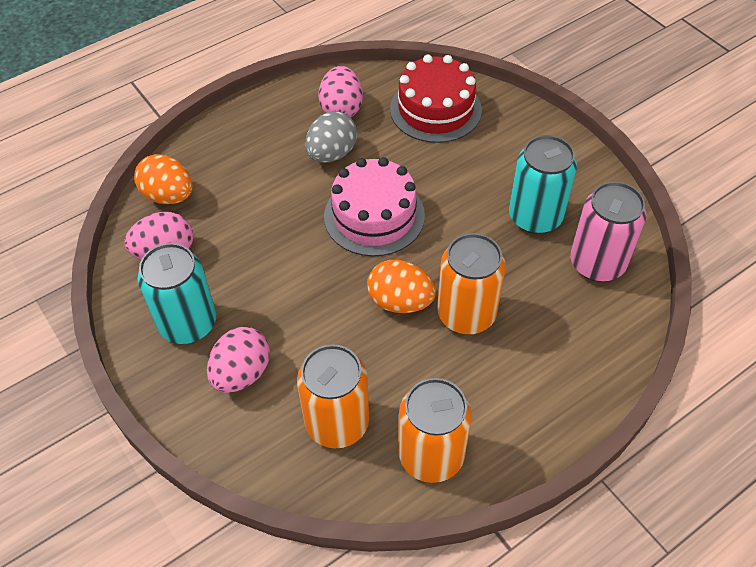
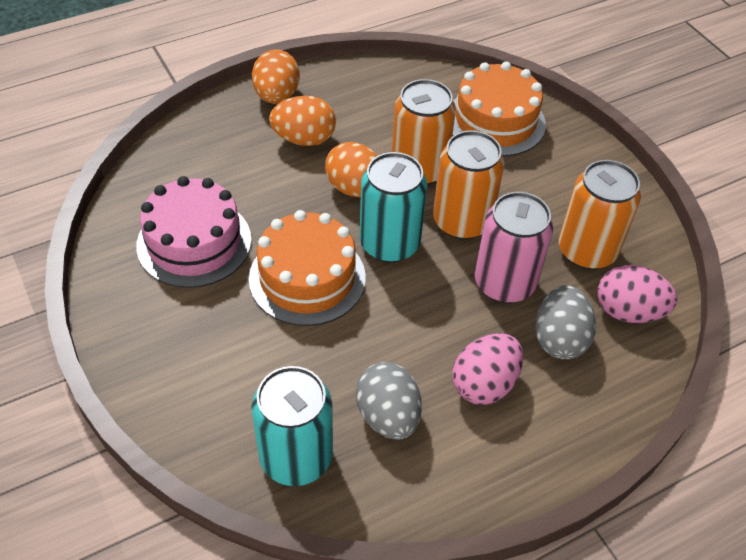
grey egg: [305,111,357,163] = 1 -> [356,362,422,440] [535,285,596,360] = 2
orange cake: none = 0 -> [249,210,366,326] [453,62,546,156] = 2
orange egg: [134,154,193,204] [367,260,436,313] = 2 -> [252,49,300,104] [269,96,336,146] [325,142,378,197] = 3
pink egg: [125,212,193,260] [207,327,270,393] [318,66,363,117] = 3 -> [452,333,523,405] [597,265,677,323] = 2
red cake: [390,55,482,143] = 1 -> none = 0

